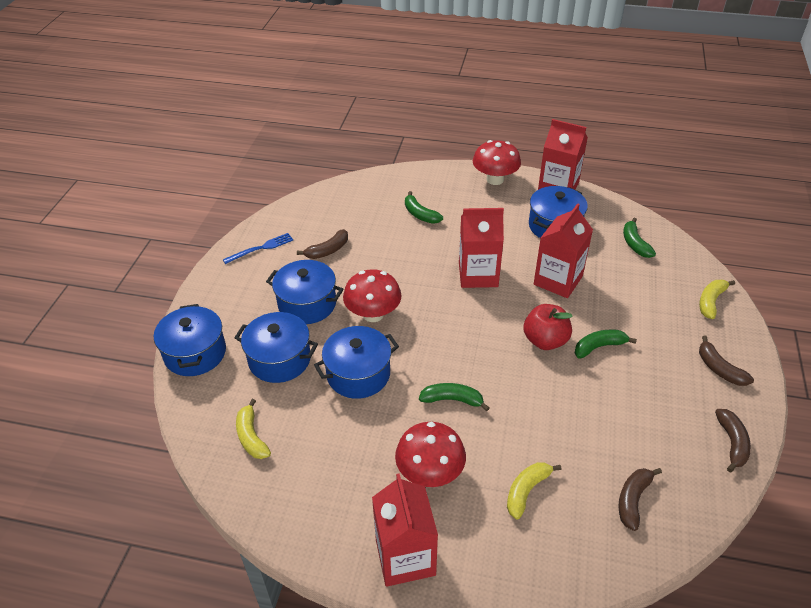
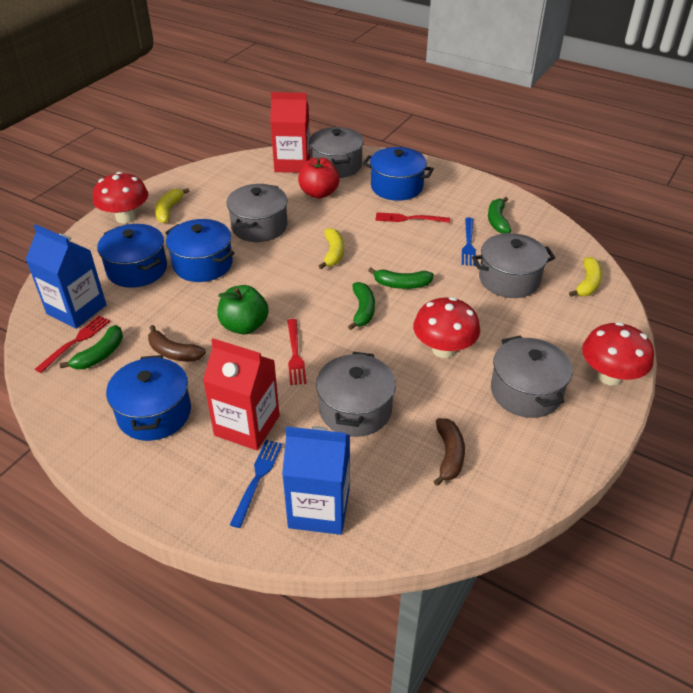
blue carton: none = 0 -> [26,224,106,329] [282,426,350,535] = 2
blue fork: [223,233,293,264] = 1 -> [230,440,283,528] [462,217,476,266] = 2
blue pot: [154,304,226,376] [234,312,318,383] [266,260,344,324] [314,326,399,399] [529,186,588,238] = 5 -> [97,224,167,288] [106,355,191,441] [165,219,234,282] [363,147,434,201] = 4
brown banana: [297,229,348,259] [618,468,662,531] [699,335,754,386] [715,409,751,473] = 4 -> [148,325,206,362] [433,418,465,486] = 2
green apple: none = 0 -> [217,285,269,334] = 1
grey pot: none = 0 -> [226,184,288,242] [309,127,364,178] [316,352,396,437] [472,233,555,298] [491,336,573,418] = 5
red carton: [372,473,438,587] [459,208,504,288] [534,203,593,298] [538,119,588,190] = 4 -> [203,338,280,450] [270,92,310,173] = 2
red fork: none = 0 -> [35,315,110,373] [287,319,307,385] [375,212,450,223] = 3

